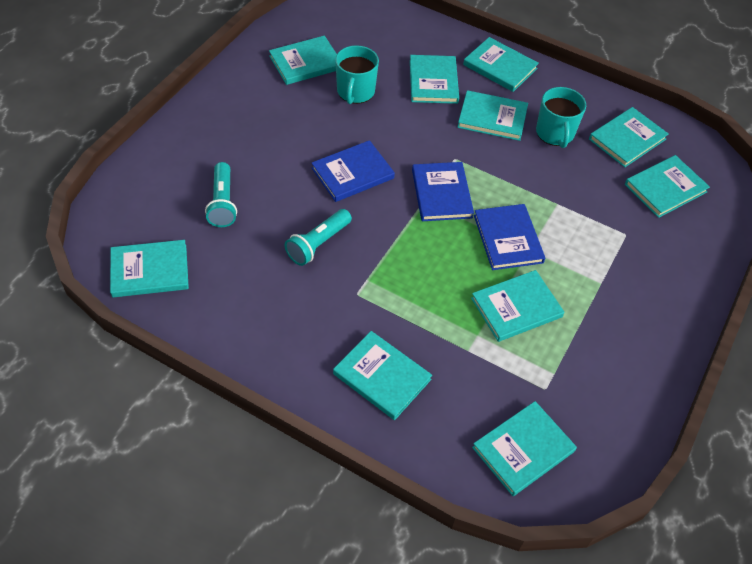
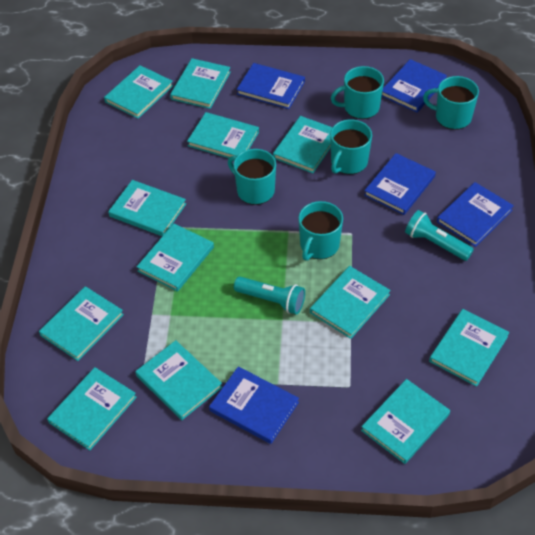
blue book: [312,140,395,202] [412,162,474,221] [474,204,545,270] = 3 -> [209,366,299,444] [237,63,305,109] [364,153,436,215] [382,59,447,113] [437,182,514,247] = 5
turquoise book: [110,240,189,297] [269,36,337,85] [333,331,432,420] [410,55,459,104] [457,90,528,141] [463,37,539,92] [471,270,564,342] [472,401,577,496] [589,107,669,167] [625,155,710,218] = 10 -> [39,286,124,361] [47,367,137,450] [104,65,173,119] [108,180,186,236] [135,340,222,420] [137,224,214,292] [170,58,231,109] [187,112,259,158] [273,116,333,173] [310,266,391,339] [361,379,450,464] [429,309,509,387] = 12
turquoise mug: [335,46,379,104] [536,87,586,148] = 2 -> [228,149,276,205] [298,201,343,261] [330,119,372,175] [331,66,384,119] [423,76,479,130] = 5

